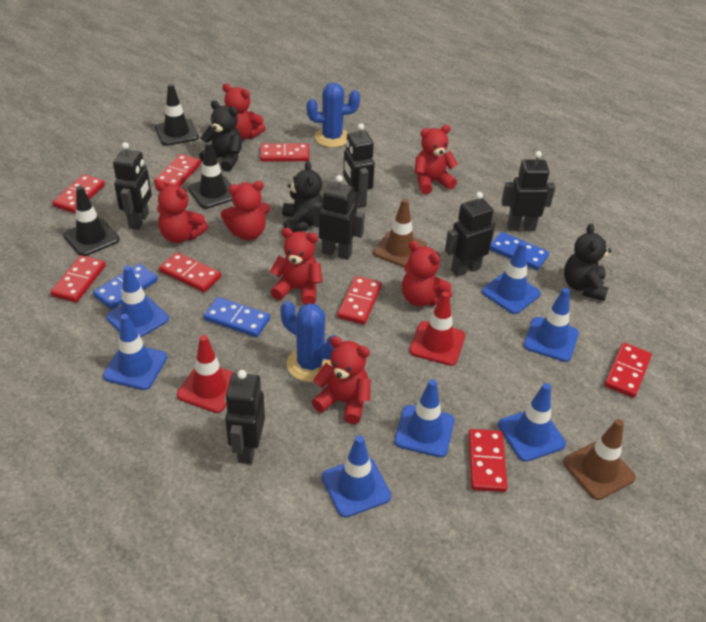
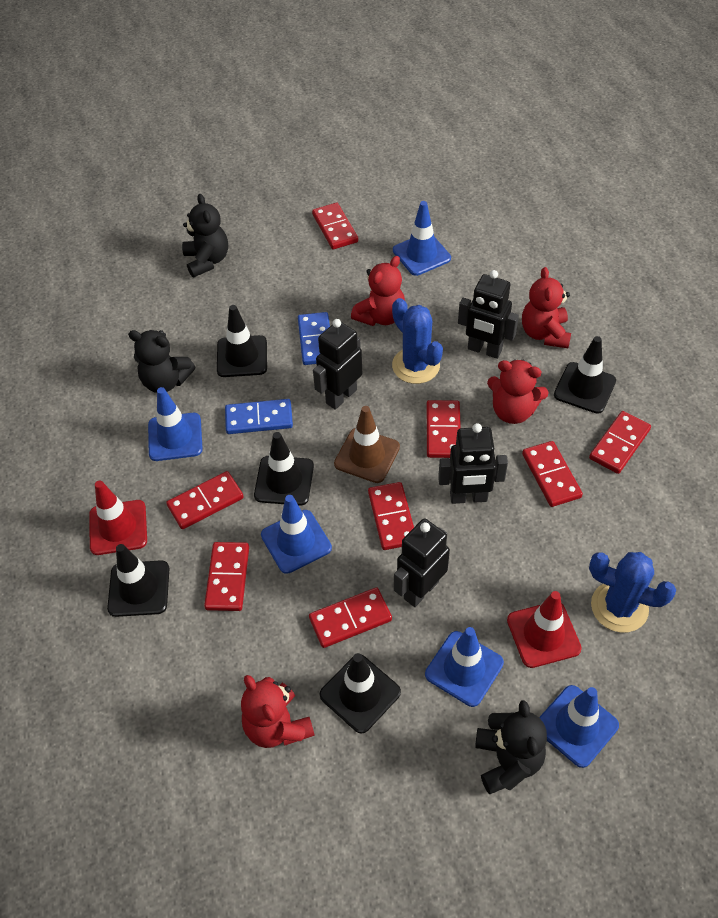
black robot: [113,142,152,230] [225,370,265,464] [313,175,365,260] [343,123,375,208] [445,192,496,277] [501,151,555,231] = 6 -> [313,319,362,410] [394,519,450,607] [438,423,508,504] [458,270,519,359] = 4
black traffic cone: [63,186,120,256] [155,84,199,146] [188,142,232,209] = 3 -> [107,544,169,617] [217,305,267,377] [254,432,314,506] [320,653,401,734] [554,336,616,414] = 5
blue domino: [93,264,158,309] [204,297,270,337] [489,232,549,270] = 3 -> [225,399,293,434] [298,312,330,365] = 2
blue traffic cone: [103,314,167,390] [106,265,169,337] [322,435,391,517] [394,379,455,457] [482,242,541,314] [498,383,566,462] [524,288,579,362] = 7 -> [148,387,203,461] [261,495,332,574] [393,201,451,276] [425,627,504,707] [539,685,619,768] = 5
brown traffic cone: [373,199,427,267] [563,419,636,500] = 2 -> [334,406,400,483] = 1
red teddy bear: [155,181,208,243] [220,181,270,240] [222,84,266,140] [270,228,322,305] [312,336,371,424] [402,241,452,307] [415,125,458,194] = 7 -> [241,675,315,748] [351,256,405,326] [487,359,549,424] [522,267,571,348] = 4

